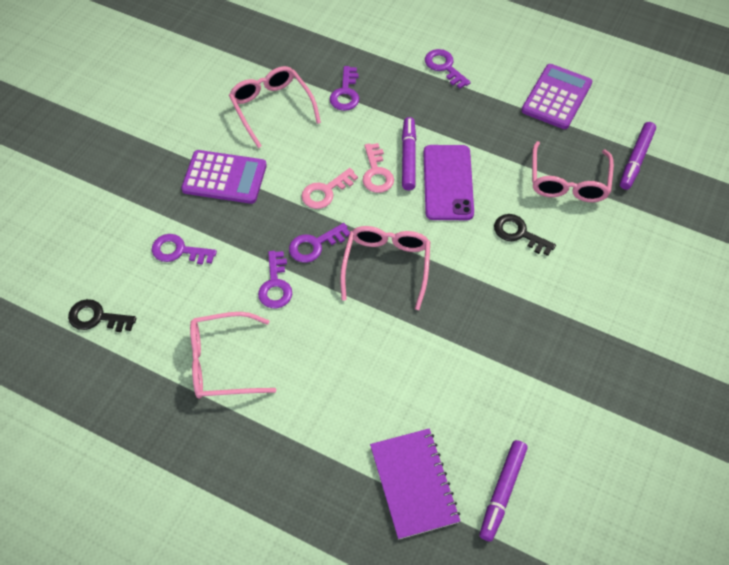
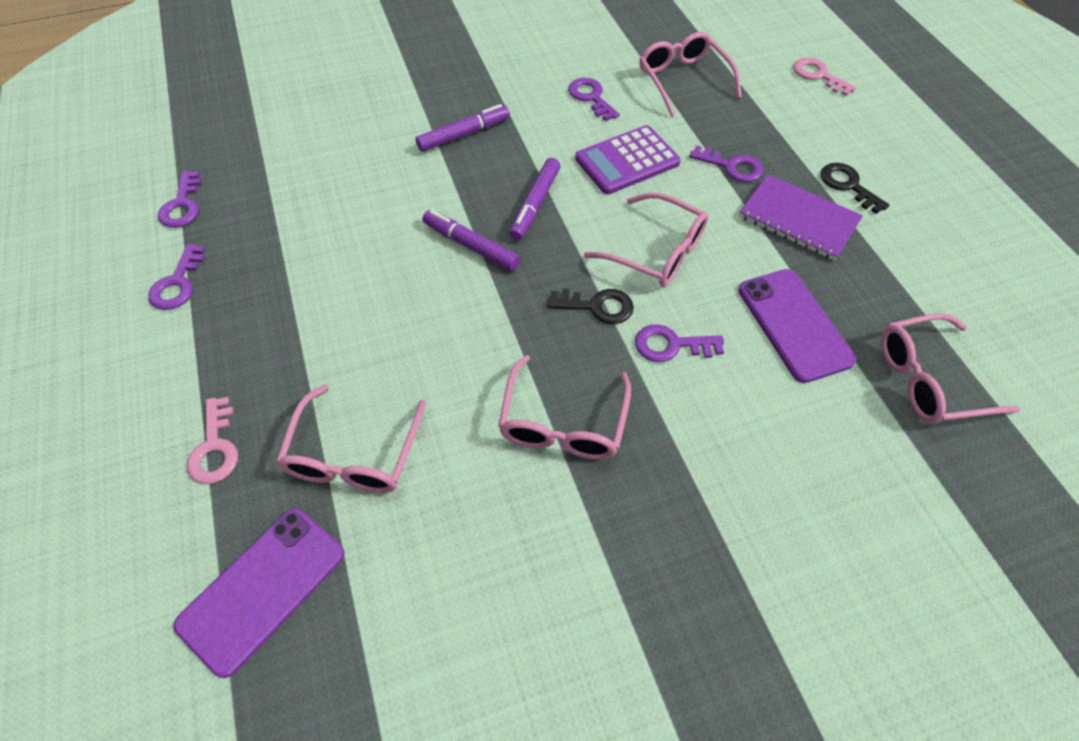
pink glasses: [190,312,277,399] [229,66,321,148] [340,226,430,310] [532,141,614,202] = 4 -> [276,385,426,493] [498,355,631,460] [584,192,708,287] [639,32,742,117] [881,313,1020,424] = 5
purple calculator: [181,150,267,204] [521,64,592,129] = 2 -> [575,125,681,194] = 1
purple phone: [424,145,474,220] = 1 -> [174,508,345,678] [738,269,856,383] = 2

